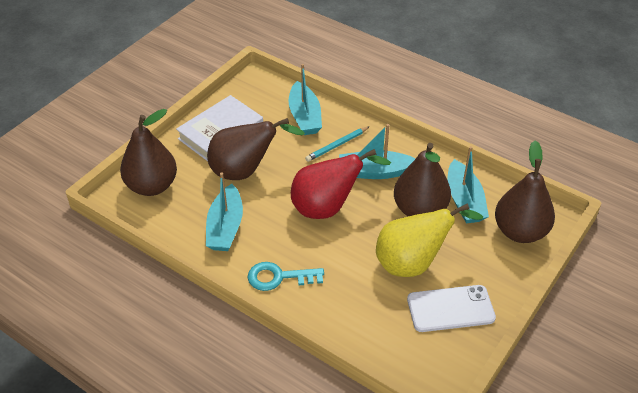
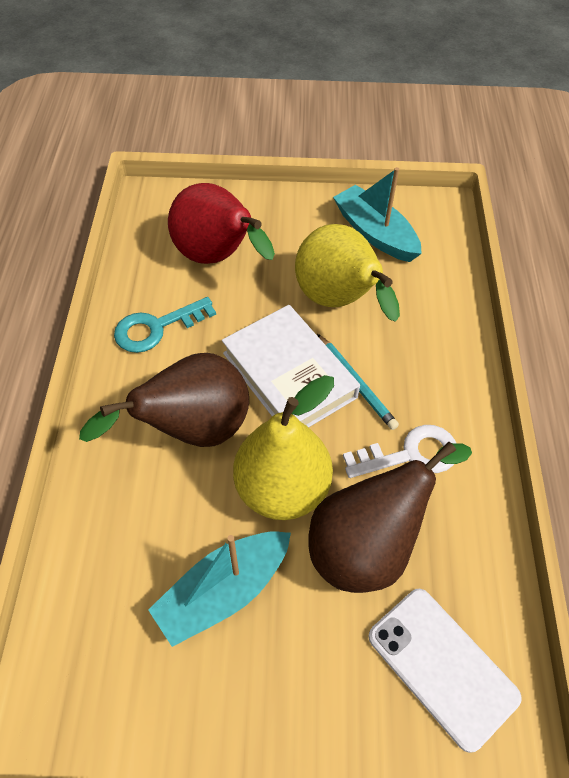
brown pear: [120,109,177,196] [207,118,305,180] [394,143,451,216] [495,141,555,243] = 4 -> [79,353,249,447] [308,442,472,593] = 2
turquoise boat: [206,172,243,251] [288,64,322,135] [339,124,416,179] [447,146,489,223] = 4 -> [148,531,291,647] [333,167,422,262] = 2
white key: none = 0 -> [343,425,456,478] = 1
yellow pear: [376,204,483,277] = 1 -> [233,375,334,520] [295,224,400,322] = 2

